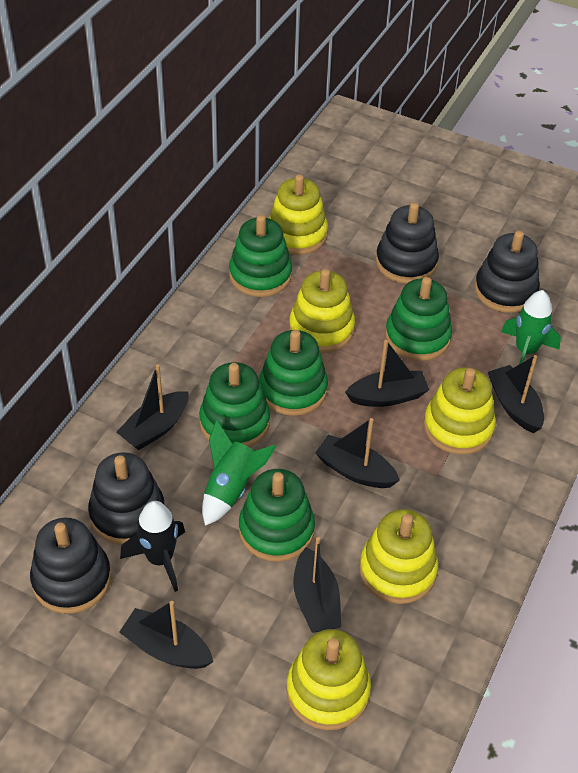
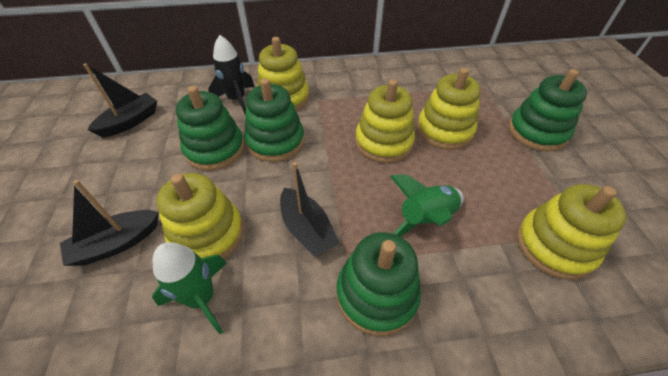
black boat: [117,364,189,450] [119,601,213,669] [293,537,341,633] [315,418,400,488] [345,340,429,407] [488,355,544,433] = 6 -> [60,180,159,266] [83,63,157,137] [280,162,339,257] = 3
black stacking toy: [30,518,111,613] [88,452,164,545] [376,202,439,284] [474,231,540,313] = 4 -> none = 0
green stacking toy: [199,362,270,447] [229,215,292,297] [239,469,315,562] [259,330,328,416] [385,277,452,361] = 5 -> [176,86,245,171] [244,78,305,162] [337,232,421,336] [508,69,587,151] = 4

